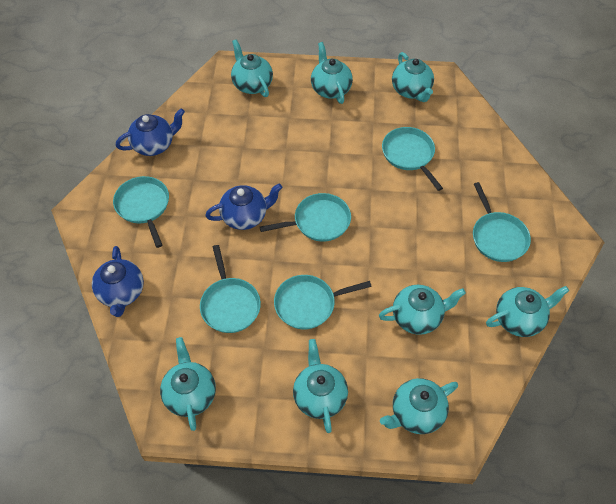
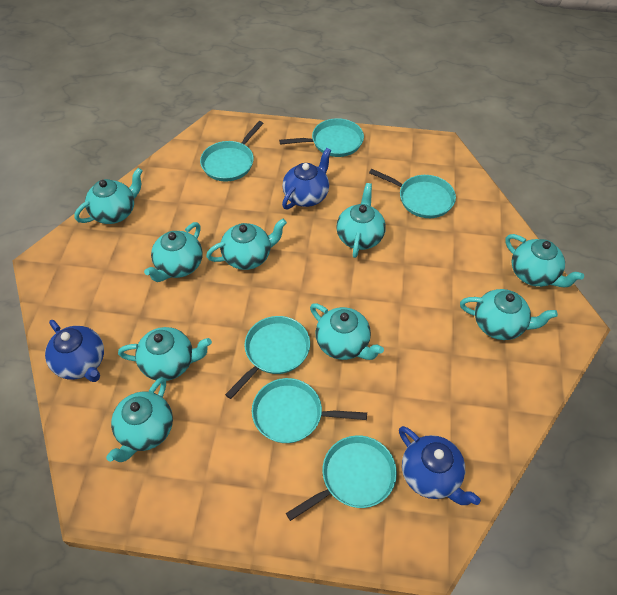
turquoise teapot: [160,337,216,431] [231,39,273,97] [293,339,348,433] [311,42,353,104] [379,285,466,335] [380,378,458,434] [392,52,434,102] [486,286,569,337] = 8 -> [74,168,143,224] [106,377,173,462] [118,327,212,381] [144,222,203,282] [206,219,287,270] [310,304,384,360] [336,183,386,258] [460,289,558,340] [505,234,584,287] = 9

